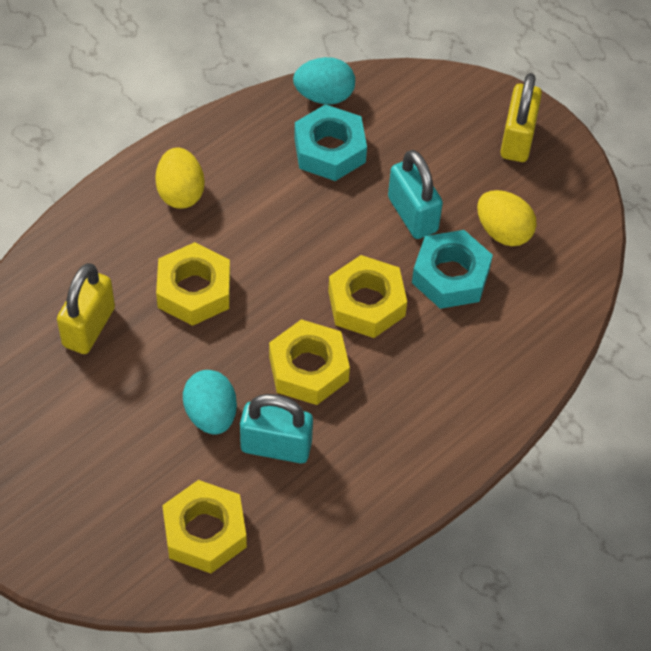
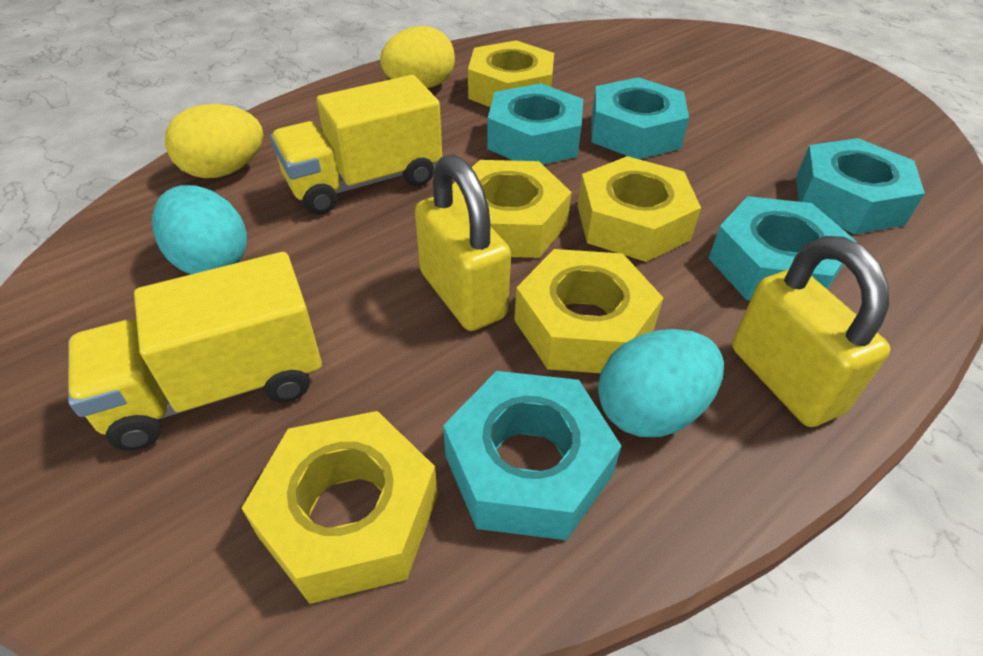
turquoise nut: [294,104,367,181] [412,230,493,309] = 2 -> [443,371,621,540] [487,83,583,165] [591,77,689,159] [708,196,856,300] [796,138,925,234] = 5
turquoise padlock: [240,394,313,463] [388,150,443,239] = 2 -> none = 0
yellow nut: [156,242,230,326] [162,480,247,573] [269,319,350,405] [328,255,407,338] = 4 -> [242,411,438,604] [452,160,572,258] [468,40,554,107] [514,249,663,373] [578,156,701,262] = 5
yellow truck: none = 0 -> [68,252,322,451] [270,75,442,215] = 2

